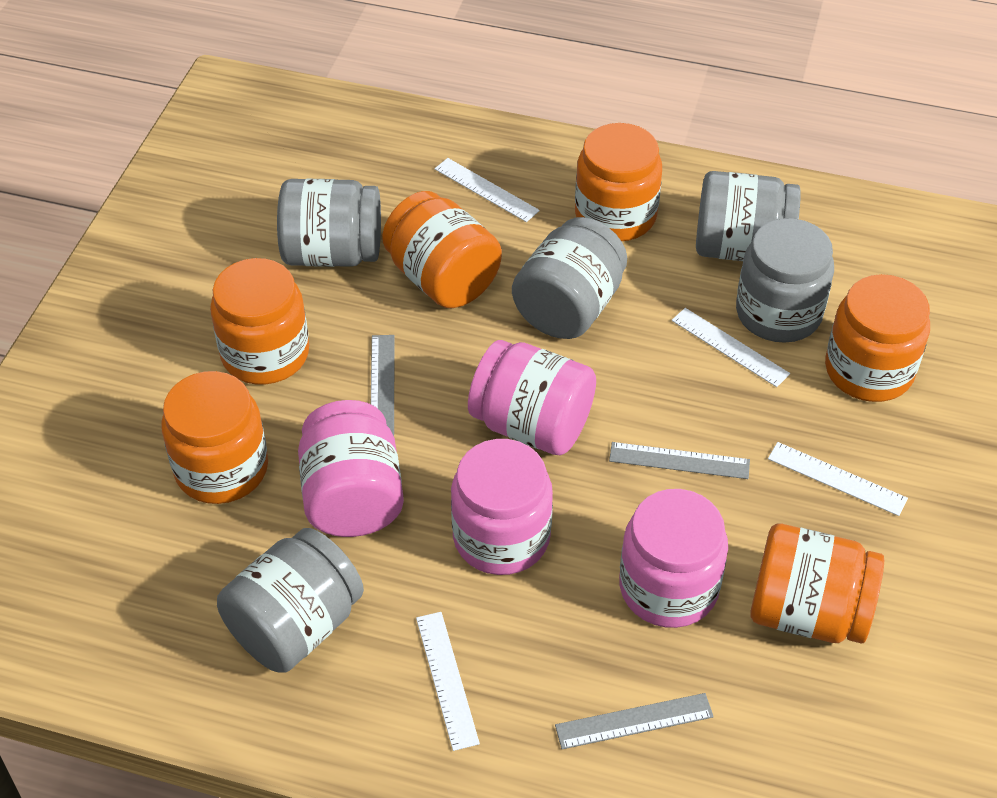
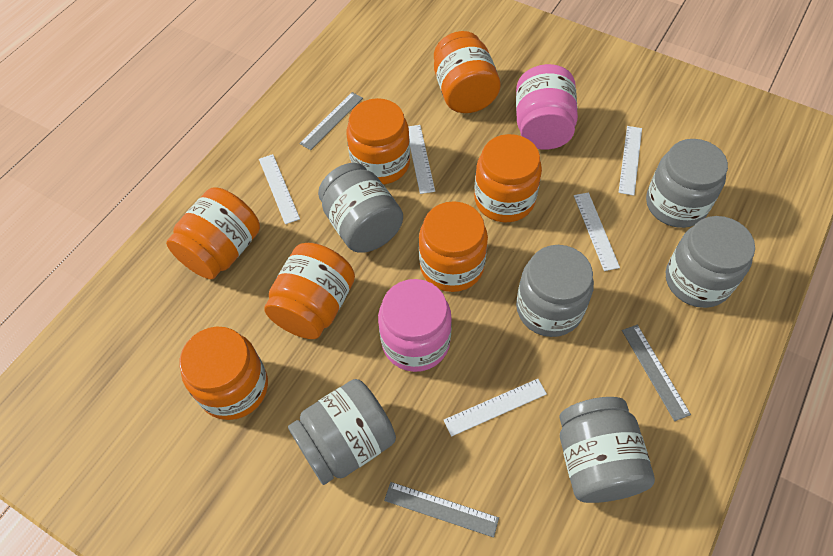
grey jar: [217,528,364,673] [277,179,381,267] [512,217,627,339] [696,171,801,261] [736,218,834,343] = 5 -> [288,379,396,485] [318,163,403,253] [516,245,594,337] [559,397,655,503] [646,139,728,228] [666,216,755,308] = 6
orange jar: [161,371,268,504] [210,258,309,385] [382,191,502,308] [575,123,662,241] [750,523,884,643] [825,274,930,402] = 6 -> [166,187,260,279] [180,327,268,420] [264,243,355,339] [346,98,410,185] [419,201,488,292] [434,31,501,113] [474,134,542,222] = 7
pink jar: [298,400,404,537] [451,439,553,575] [468,340,596,455] [619,489,728,628] = 4 -> [378,279,452,372] [516,64,578,150] = 2
white ruler: [416,612,480,751] [435,158,540,222] [672,308,790,387] [768,442,908,516] = 4 -> [259,154,300,224] [408,125,435,194] [444,379,547,437] [574,192,620,271] [618,126,642,196] = 5

